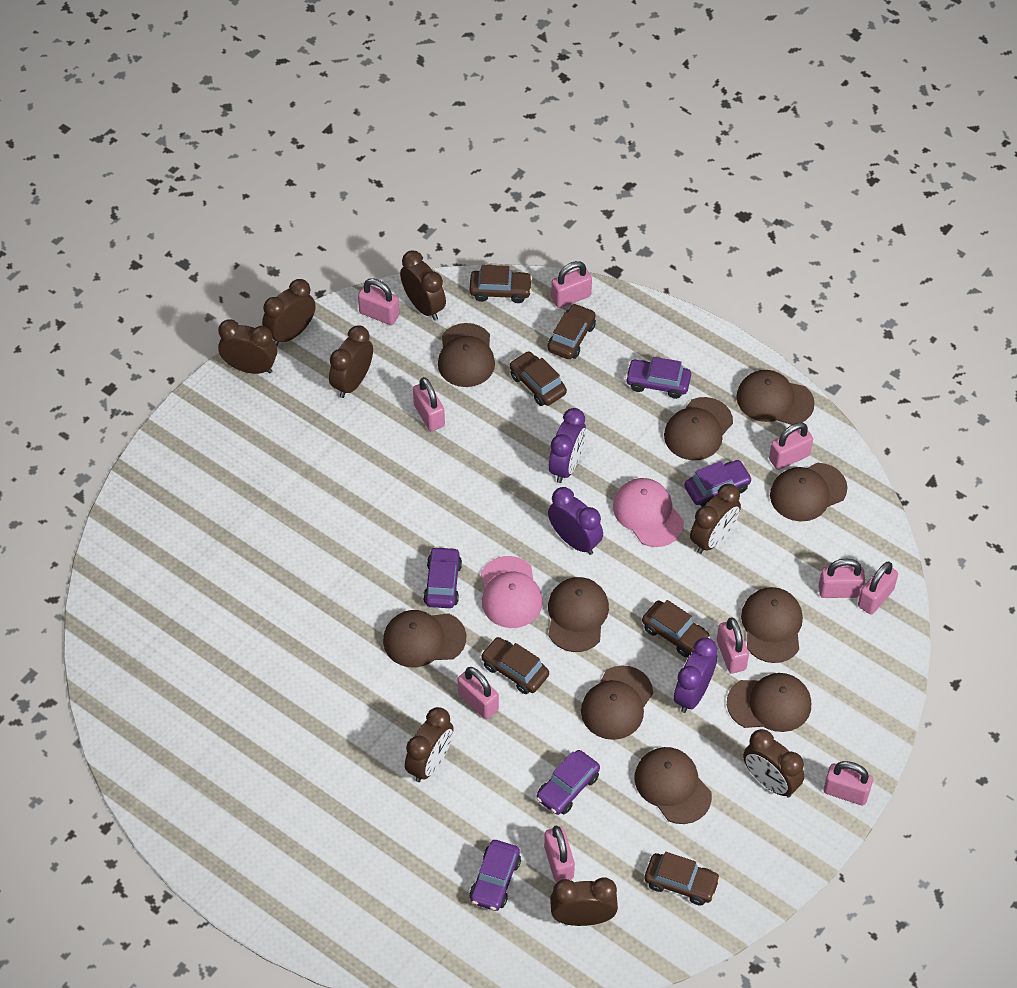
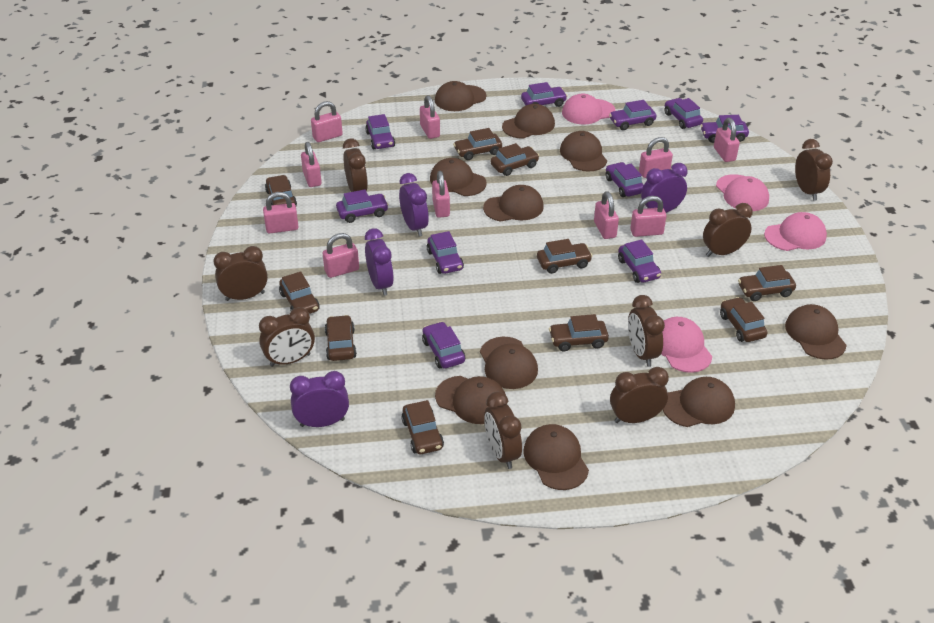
brown car: [469,265,532,303] [481,637,549,694] [510,351,567,406] [548,303,596,359] [642,600,711,657] [645,852,721,905] = 6 -> [265,175,297,206] [279,271,320,314] [325,315,357,361] [401,400,444,454] [453,128,502,160] [491,143,539,176] [537,239,593,274] [549,314,609,351] [720,297,767,342] [738,265,796,301] = 10
pink cap: [481,556,543,628] [613,478,684,547] = 2 -> [562,94,615,125] [661,317,712,373] [716,174,769,211] [764,212,827,251] = 4
purple car: [423,546,462,608] [469,840,521,911] [536,750,600,815] [625,357,691,399] [684,460,752,507] = 5 -> [336,190,389,223] [365,114,395,149] [422,321,465,369] [427,231,464,274] [521,82,567,107] [606,162,644,197] [609,100,656,130] [618,239,661,283] [665,98,703,129] [701,115,749,143] = 10
purple clock: [548,487,603,555] [549,408,586,483] [674,638,717,713] = 3 -> [290,371,349,427] [365,228,394,296] [399,173,429,236] [641,163,687,213] = 4

